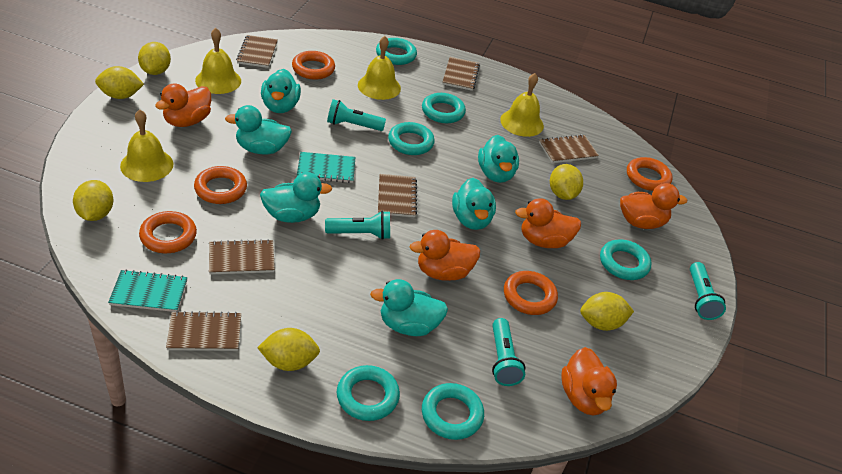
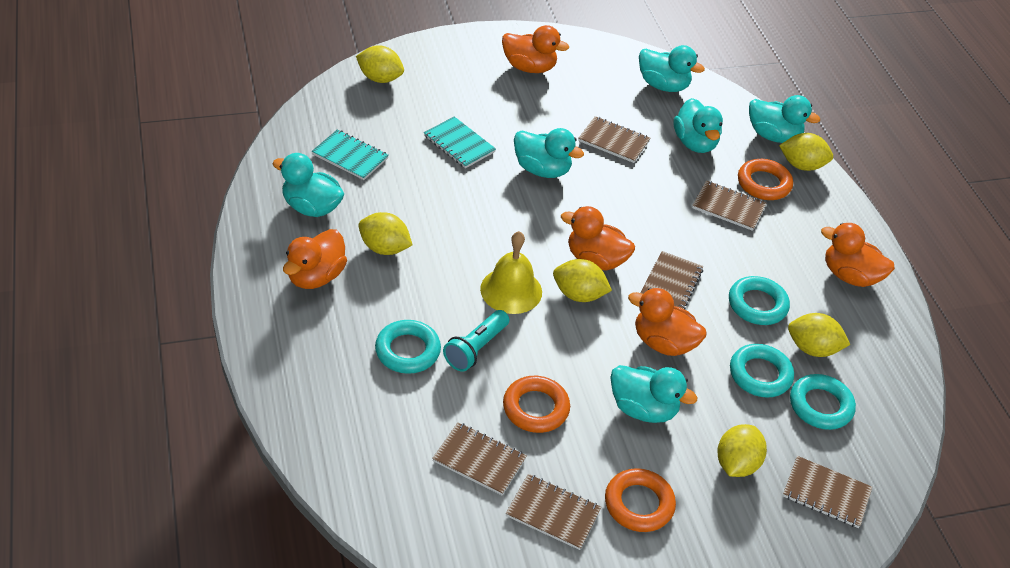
orange ring: [139,211,197,253] [194,166,247,204] [292,51,335,80] [504,271,558,315] [627,157,672,191] = 5 -> [503,376,570,433] [605,468,676,532] [738,159,793,200] = 3
turquoise flashlight: [325,211,390,240] [327,99,386,131] [492,318,525,386] [690,262,726,320] = 4 -> [443,310,509,372] = 1
turquoise ring: [337,365,400,421] [376,38,417,65] [388,122,435,155] [422,93,466,123] [422,383,484,440] [600,240,651,280] = 6 -> [375,320,441,374] [729,276,790,325] [730,344,794,398] [790,374,856,430] = 4
yellow bell: [120,109,173,182] [195,28,241,94] [358,36,401,100] [500,73,544,137] = 4 -> [480,231,542,314] = 1

